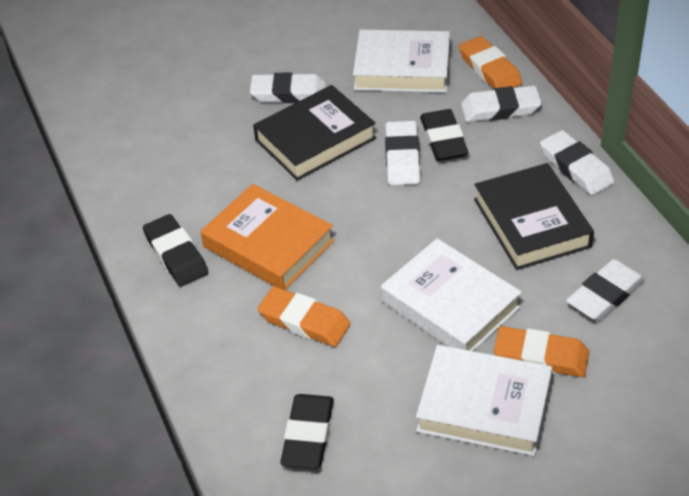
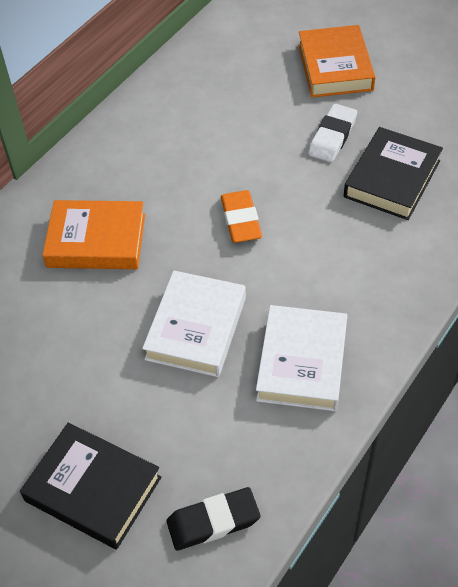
black eraser: [143,214,208,287] [280,394,334,469] [420,109,469,161] = 3 -> [167,487,261,551] = 1
orange book: [200,184,334,290] = 1 -> [43,200,145,269] [298,25,375,97] = 2
orange eraser: [257,287,351,347] [459,36,522,89] [494,326,589,377] = 3 -> [221,190,262,243] = 1
white book: [353,30,450,93] [381,238,522,351] [416,345,552,456] = 3 -> [142,271,246,377] [256,305,347,411] = 2
white eraser: [250,72,326,103] [385,121,420,185] [461,86,542,122] [540,130,614,195] [566,259,645,321] = 5 -> [308,104,357,162] = 1

